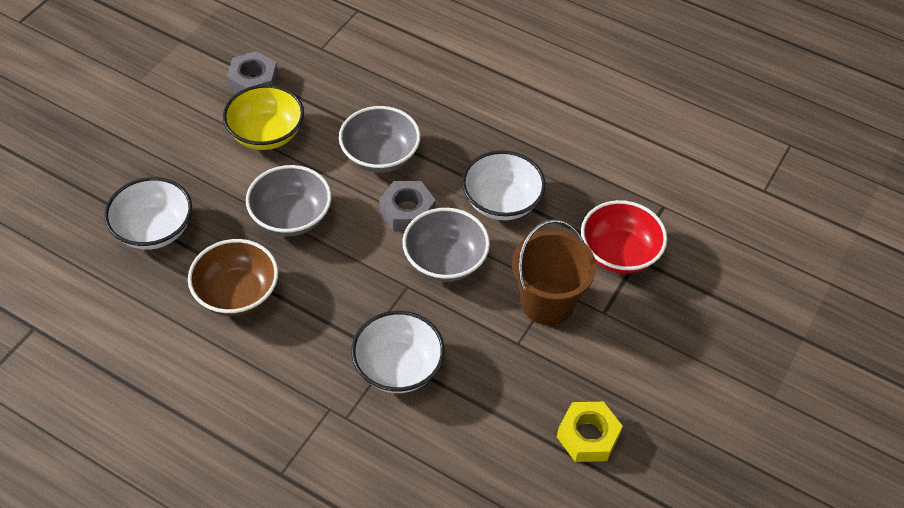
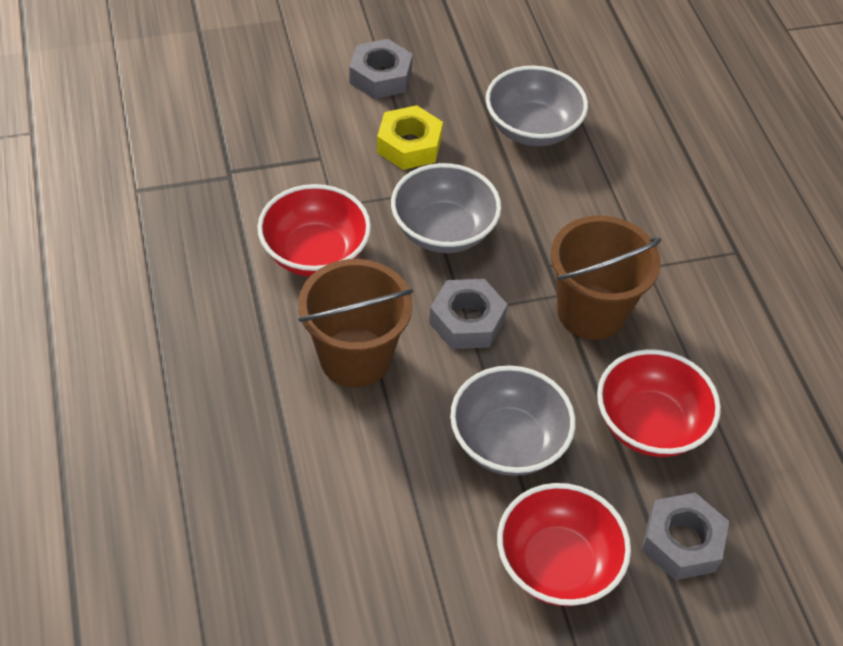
brown bowl: [188,239,278,316] = 1 -> none = 0
brown bucket: [512,219,596,325] = 1 -> [298,259,414,387] [551,216,661,340] = 2
grey nut: [227,51,278,93] [379,181,436,231] = 2 -> [349,39,413,99] [429,279,508,349] [642,492,729,580] = 3
red bowl: [581,200,667,274] = 1 -> [257,184,371,277] [497,483,631,606] [597,349,721,457] = 3
white bowl: [104,177,192,250] [351,311,445,393] [462,150,546,220] = 3 -> none = 0
yellow bowl: [223,84,304,150] = 1 -> none = 0

